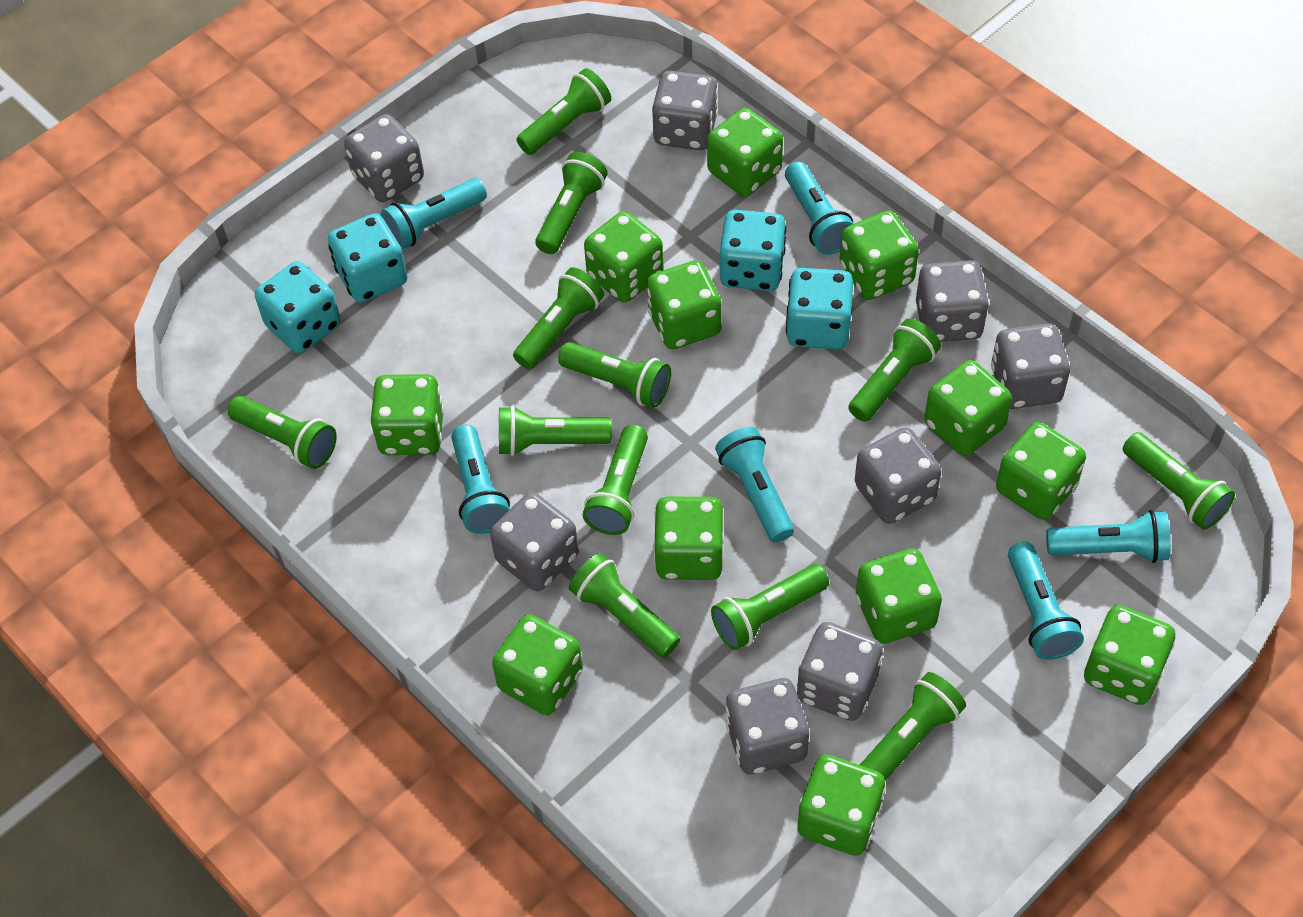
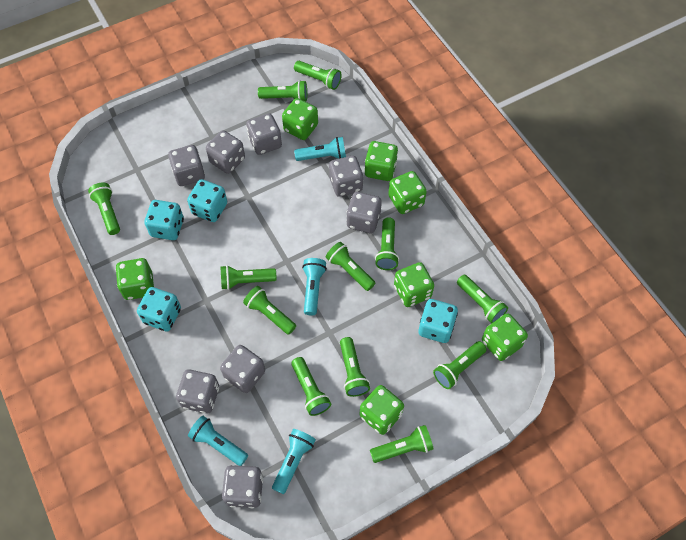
green dice: [371,374,444,455] [492,614,583,715] [584,211,664,303] [647,260,722,349] [653,496,724,580] [707,108,783,197] [797,754,885,856] [840,211,919,300] [856,548,942,644] [924,360,1012,456] [996,422,1086,520] [1084,605,1175,705] = 12 -> [116,258,154,300] [282,98,318,140] [360,385,404,435] [365,141,398,181] [388,171,427,214] [394,262,434,307] [482,313,528,361] = 7
turquoise flashlight: [381,178,487,249] [451,425,510,534] [715,427,794,542] [785,161,853,255] [1008,542,1084,660] [1046,510,1171,563] = 6 -> [188,416,248,466] [272,429,316,494] [294,137,346,161] [302,258,327,316] = 4

